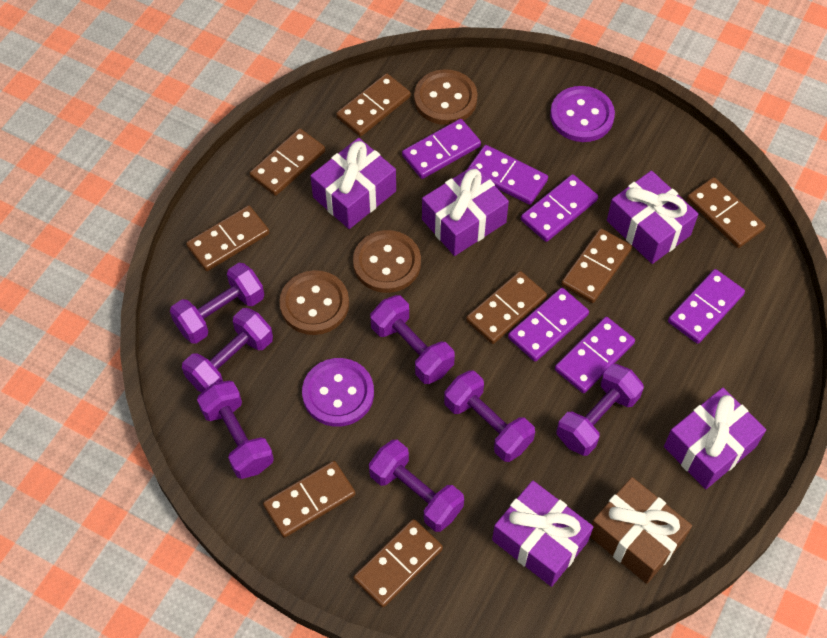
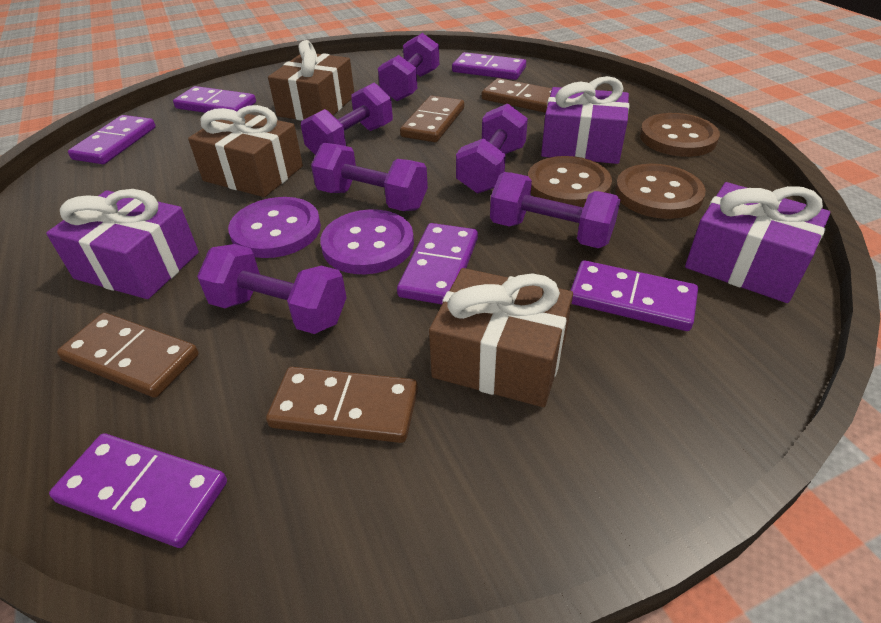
brown domino: [186,205,269,271] [250,128,325,196] [263,461,356,538] [336,73,411,137] [353,519,443,608] [466,271,547,344] [561,228,632,303] [687,177,766,248] = 8 -> [57,313,199,398] [266,367,418,443] [400,96,464,142] [481,78,552,113] = 4
brown gift: [590,477,692,584] = 1 -> [188,105,303,197] [268,40,354,121] [429,268,573,407] = 3
purple dumbbell: [170,263,264,344] [182,308,273,393] [197,381,274,479] [369,440,464,532] [370,295,455,384] [444,370,535,462] [556,364,644,456] = 7 -> [197,244,347,334] [301,83,393,155] [311,143,428,211] [378,33,439,101] [456,103,528,194] [490,172,620,248] = 6
purple gift: [310,138,396,229] [422,165,509,256] [492,481,593,587] [607,171,698,264] [664,388,766,489] = 5 -> [46,189,199,299] [541,76,629,164] [685,182,830,303] = 3

